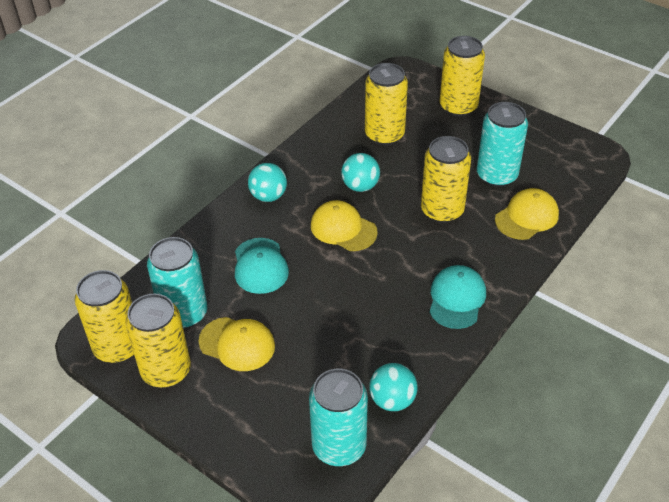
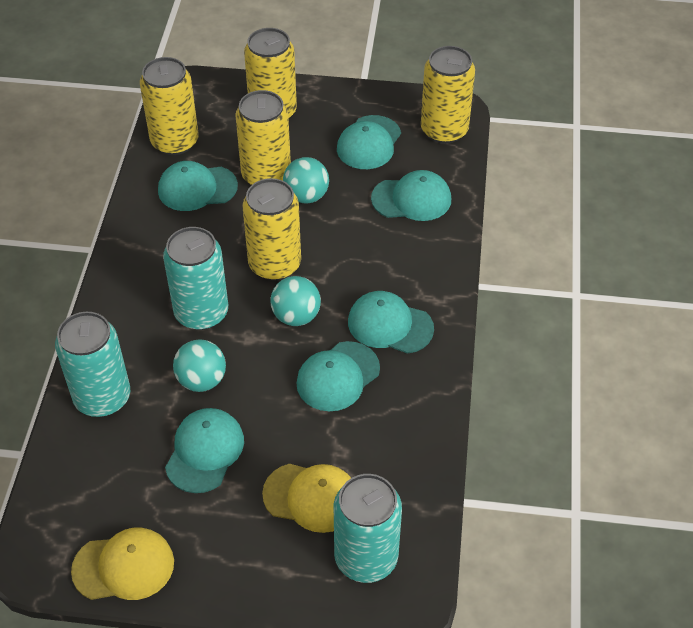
turquoise cap: [235,238,289,294] [429,265,486,329] = 2 -> [158,161,238,211] [165,408,244,493] [296,341,380,411] [337,115,401,169] [348,291,434,354] [371,170,451,221] = 6
yellow cap: [198,317,275,371] [311,200,378,251] [495,188,559,240] = 3 -> [71,528,174,600] [262,464,351,533] = 2

